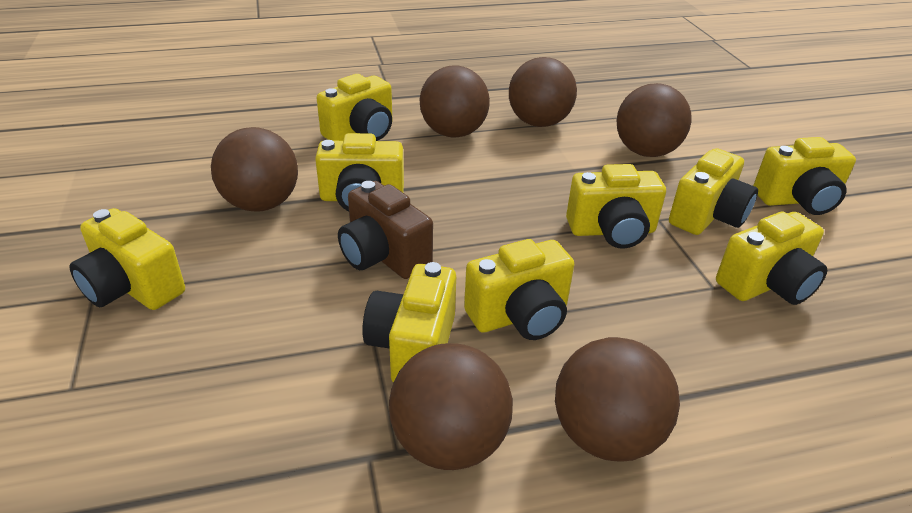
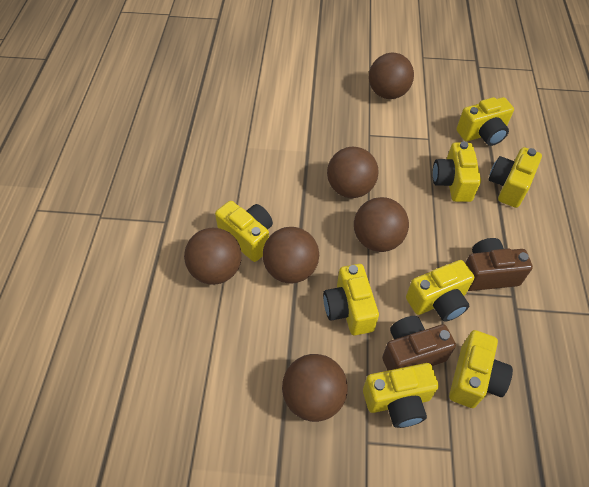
brown camera: [338,181,433,279] = 1 -> [382,316,456,371] [465,238,533,291] = 2
yellow camera: [69,208,185,310] [315,133,404,211] [317,74,392,141] [362,262,456,383] [464,239,575,340] [566,164,666,249] [669,148,758,235] [716,212,827,305] [753,137,856,215] = 9 -> [215,201,273,262] [323,264,379,335] [363,363,439,428] [406,260,474,322] [432,141,481,202] [449,330,513,408] [456,97,514,146] [488,147,542,208] = 8

